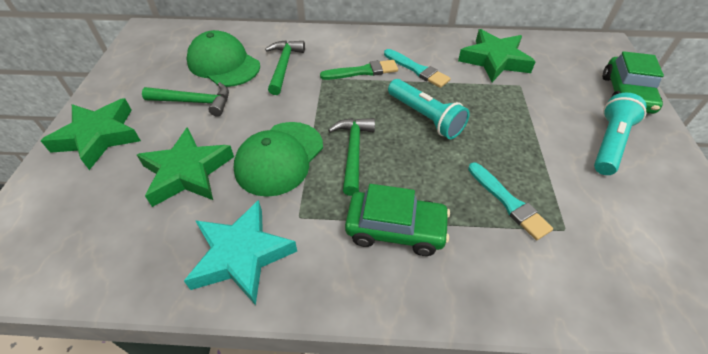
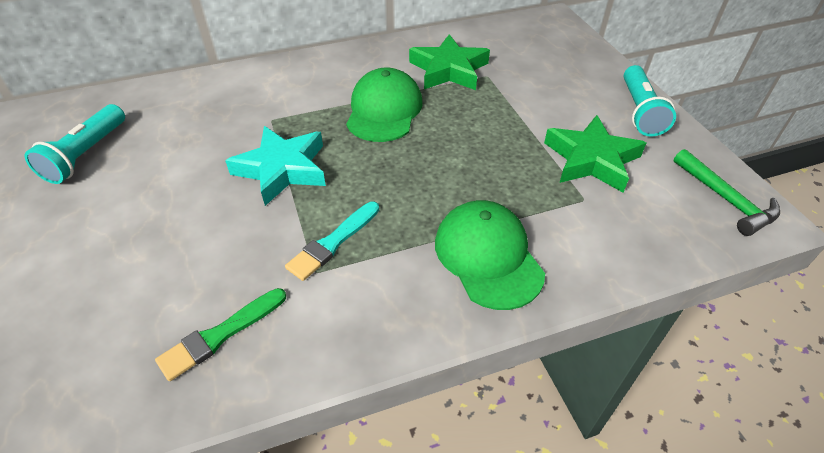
green car: [345,184,450,256] [603,51,664,114] = 2 -> none = 0
green hammer: [142,82,229,117] [265,40,305,95] [328,118,375,196] = 3 -> [673,149,780,236] = 1
green star: [41,98,141,170] [137,127,234,207] [458,29,536,82] = 3 -> [409,34,490,90] [544,115,646,192] = 2
turquoise brush: [384,49,451,88] [468,162,553,240] = 2 -> [285,202,379,281] = 1

